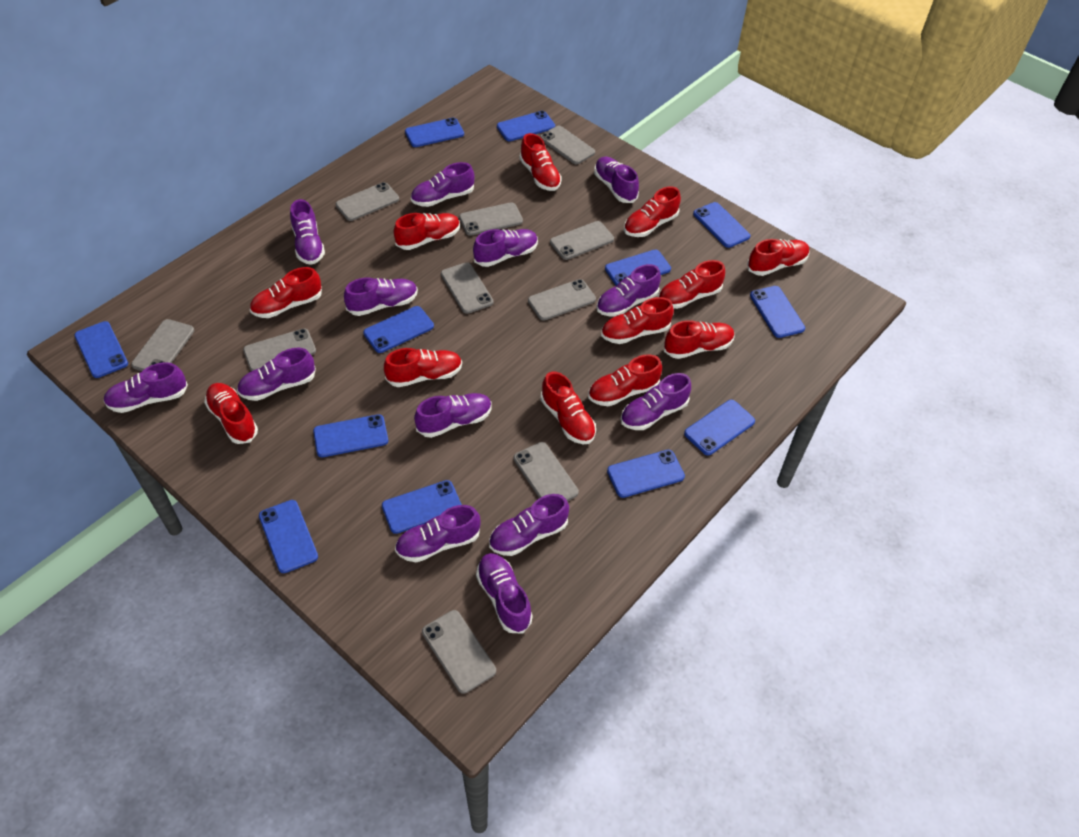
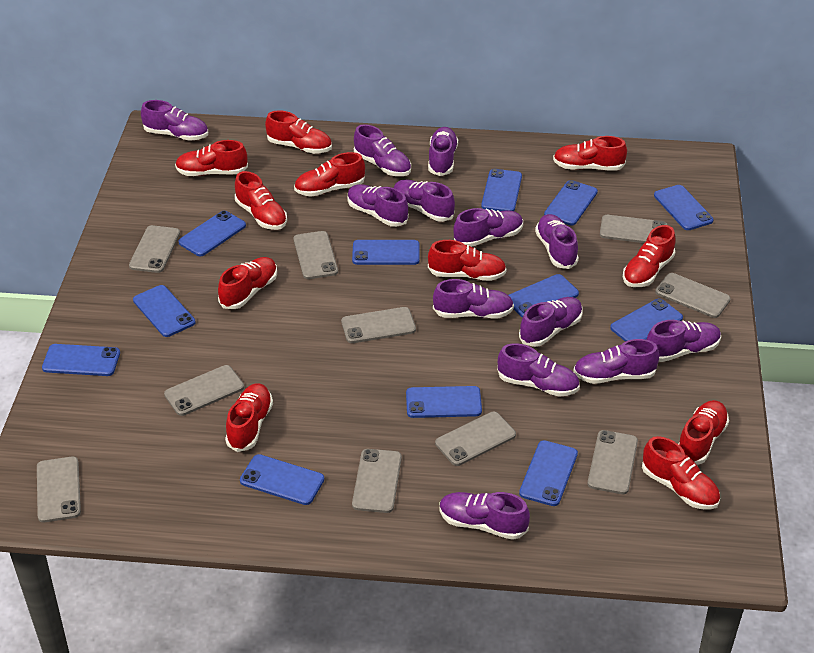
red shoe: [204,383,258,444] [250,267,322,318] [384,348,462,387] [394,213,460,250] [520,133,562,191] [541,371,596,444] [588,354,662,406] [601,297,674,344] [624,186,681,237] [658,260,725,309] [664,320,735,359] [747,239,810,276] = 12 -> [175,140,248,176] [218,257,277,309] [225,383,273,452] [235,171,287,230] [265,111,332,154] [294,152,365,197] [428,240,507,281] [553,136,627,171] [623,225,676,287] [642,436,720,510] [678,400,729,465] = 11

